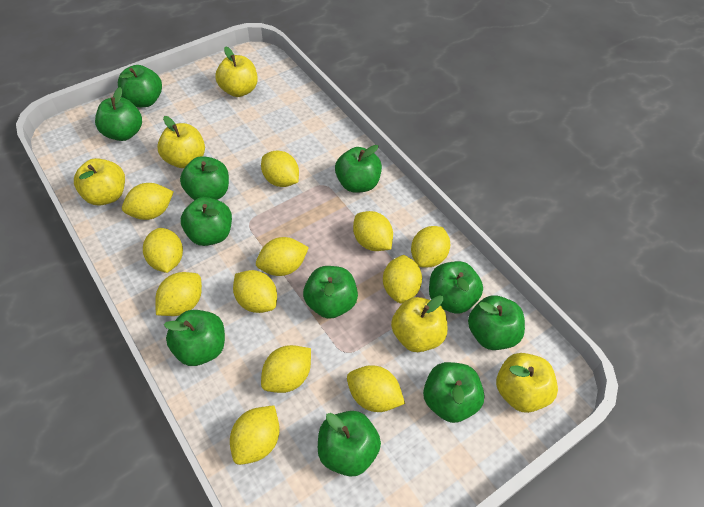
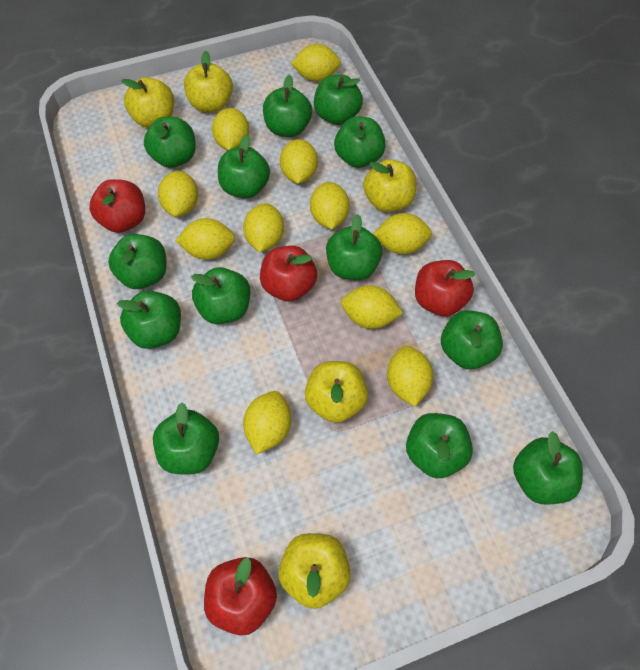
green apple: [95,87,142,141] [118,65,162,107] [164,310,225,366] [180,156,229,200] [181,197,232,246] [303,266,358,319] [318,411,381,477] [335,145,382,193] [423,362,485,423] [429,261,483,314] [468,296,525,350] = 11 -> [108,234,166,289] [117,291,181,349] [144,116,196,168] [153,403,219,474] [191,267,250,324] [218,135,270,198] [263,75,312,137] [314,74,363,125] [326,214,382,280] [334,116,386,168] [406,413,473,478] [441,310,503,369] [513,431,583,505] = 13
red apple: none = 0 -> [89,179,145,233] [204,557,277,636] [260,246,317,301] [415,260,475,316] = 4
yellow lemon: [122,183,174,220] [143,228,183,273] [155,272,202,316] [230,405,280,465] [233,270,277,313] [256,237,309,276] [261,151,299,187] [261,345,311,393] [347,365,405,412] [353,211,393,251] [383,255,422,303] [411,226,450,268] = 12 -> [158,171,198,217] [175,218,235,260] [212,108,249,150] [243,203,284,252] [243,391,291,454] [280,139,318,184] [290,44,341,81] [310,182,350,229] [341,285,403,329] [373,213,432,254] [387,346,433,407] = 11

